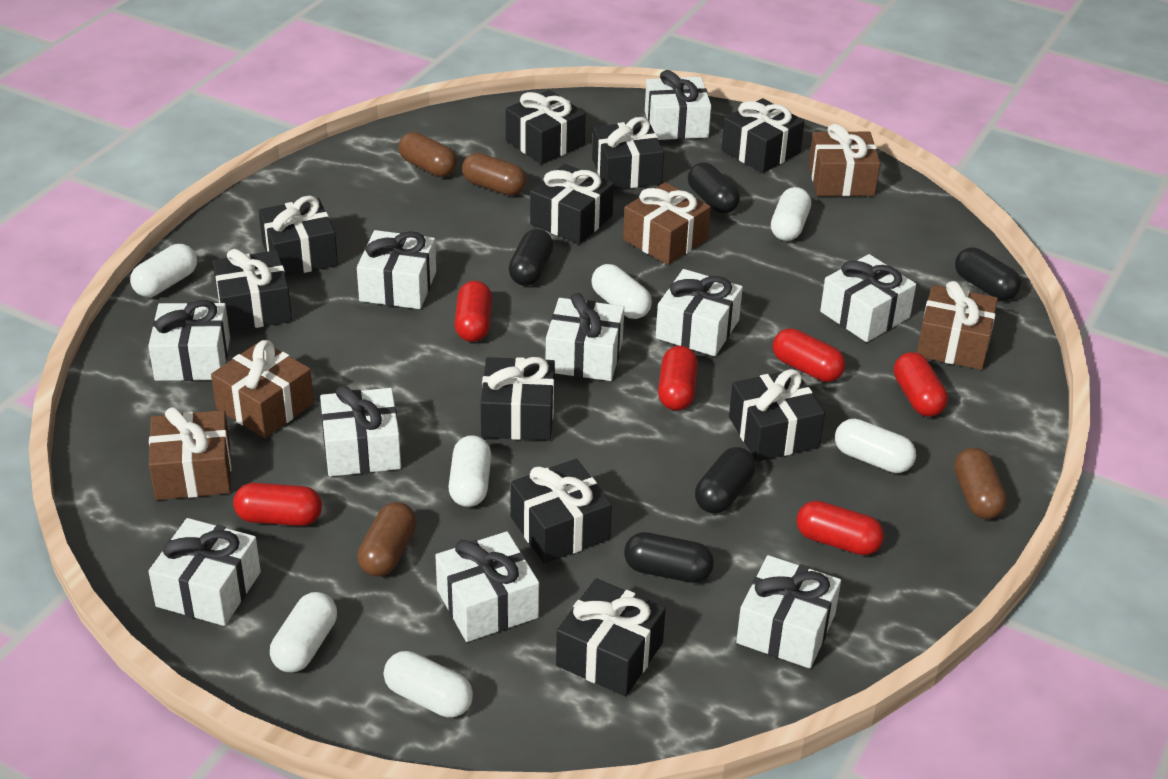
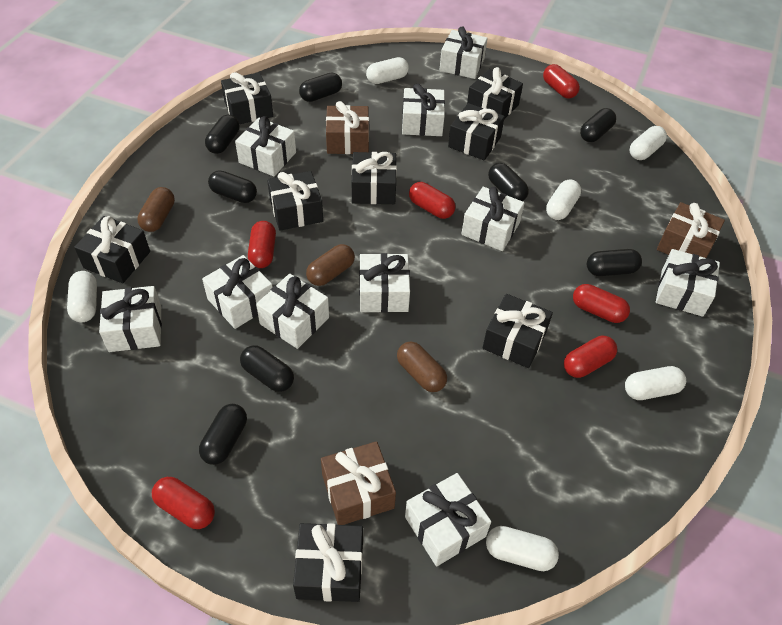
black capsule: [509,229,554,286] [624,532,714,583] [688,162,740,214] [695,447,756,514] [955,247,1021,300] = 5 -> [199,404,247,465] [205,115,240,154] [208,170,257,203] [240,345,294,392] [299,72,342,102] [488,163,529,201] [580,108,616,142] [587,249,642,276] = 8
black gift: [213,249,292,332] [259,196,338,276] [481,357,555,440] [506,90,586,164] [510,459,612,564] [530,164,614,244] [556,578,666,696] [592,117,664,190] [721,98,805,173] [729,369,825,462] = 10 -> [74,216,150,283] [221,72,273,124] [267,171,323,231] [293,523,363,602] [352,152,397,204] [448,103,505,160] [467,67,523,119] [483,294,553,368] = 8
brown capsule: [357,502,417,577] [399,132,457,177] [462,153,527,196] [954,448,1007,519] = 4 -> [137,187,175,232] [306,244,355,286] [397,342,447,392] = 3
brown gift: [149,407,231,500] [211,340,314,438] [623,182,711,265] [809,124,880,196] [917,281,998,370] = 5 -> [321,441,396,525] [326,101,369,154] [657,202,725,258] = 3
white capsule: [130,244,197,297] [270,592,337,672] [383,651,473,717] [448,435,491,507] [591,264,652,319] [771,187,811,241] [835,419,916,473] = 7 -> [67,271,97,322] [366,57,409,84] [486,526,559,571] [546,179,581,220] [625,366,686,400] [630,126,667,160] = 6

